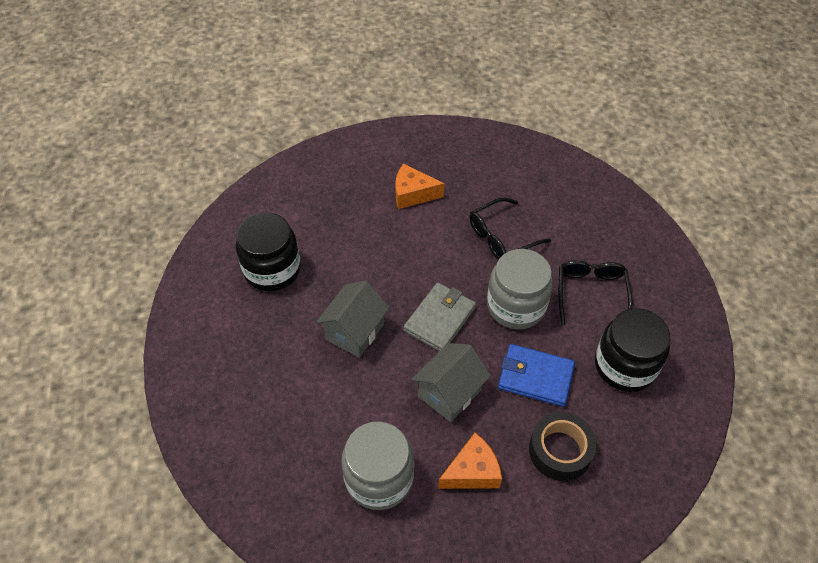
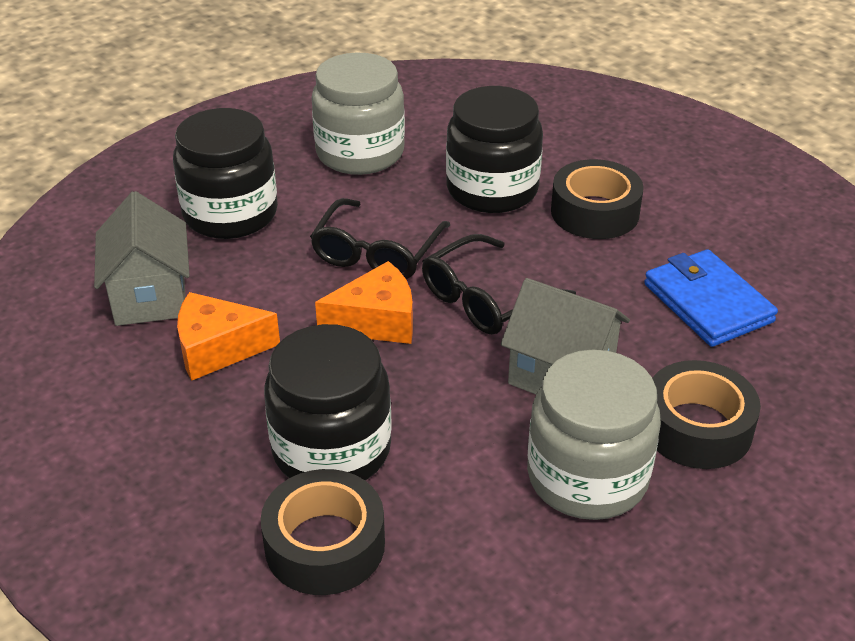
black jar: [236,212,301,291] [595,308,671,392] = 2 -> [173,108,278,239] [264,324,392,480] [446,86,543,213] = 3
black tape: [529,412,597,481] = 1 -> [261,469,385,595] [551,159,644,239] [652,360,761,469] = 3
grey wallet: [403,282,476,351] = 1 -> none = 0

